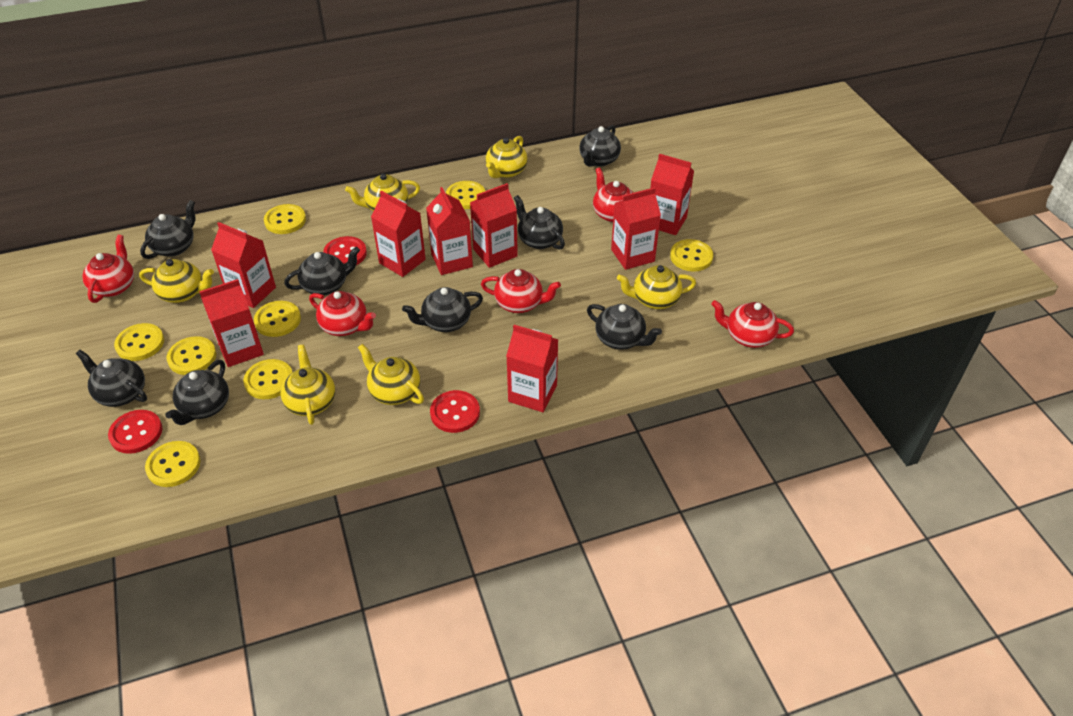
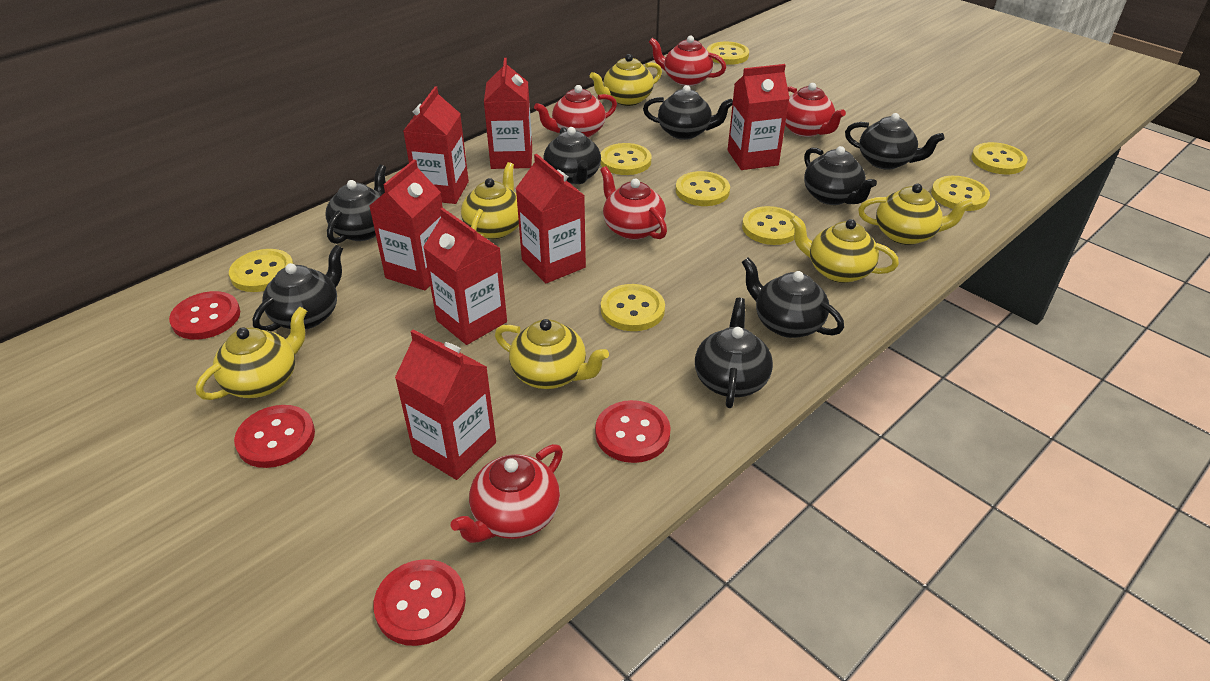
red button: [108,410,163,454] [323,236,367,265] [430,390,480,433] = 3 -> [169,291,240,340] [234,405,315,468] [373,559,466,646] [595,400,671,463] = 4
red carton: [199,279,264,367] [211,222,276,308] [371,191,426,277] [426,187,473,275] [470,183,518,268] [506,325,558,412] [611,187,661,270] [650,154,694,235] = 8 -> [370,159,443,290] [395,329,496,480] [403,86,469,204] [423,208,507,345] [484,58,532,169] [516,154,586,284] [728,64,790,170] = 7

